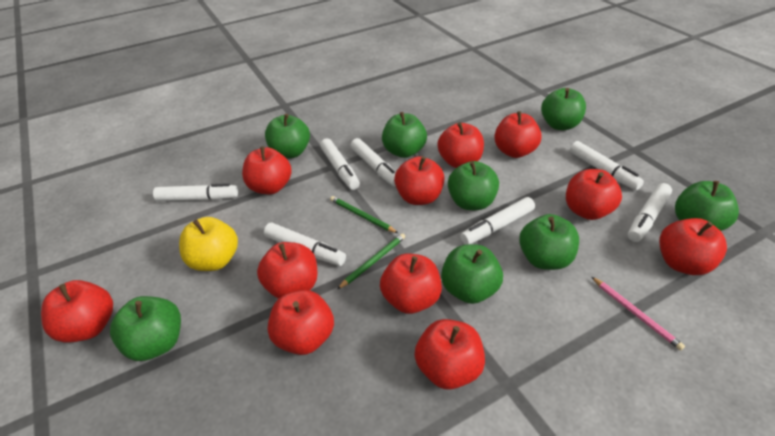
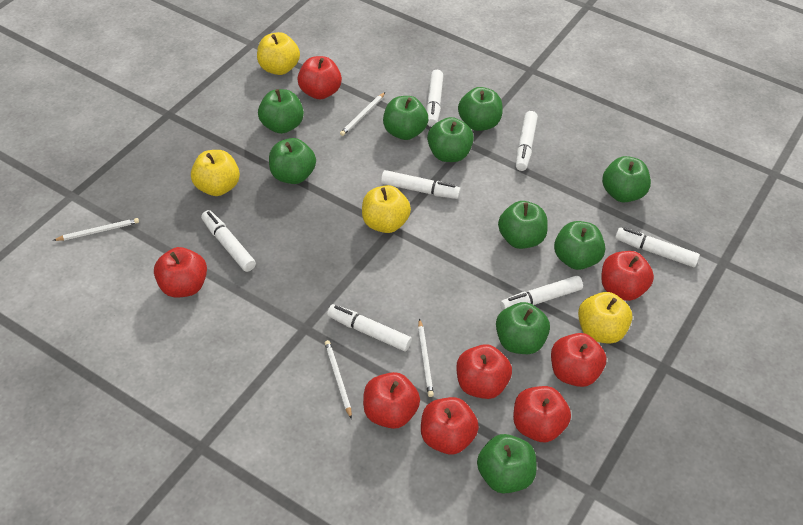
green apple: [110,296,181,361] [265,114,310,158] [382,112,427,158] [441,244,503,304] [448,161,499,210] [519,214,579,270] [541,88,586,130] [675,181,739,231] = 8 -> [258,89,304,134] [269,138,316,184] [383,96,428,140] [427,117,474,162] [458,87,503,131] [477,434,536,494] [496,302,550,354] [498,201,548,249] [554,221,605,270] [602,156,651,203] = 10
green pencil: [330,196,398,233] [338,233,405,289] = 2 -> none = 0
pink pencil: [592,277,685,350] = 1 -> none = 0
red apple: [41,280,113,343] [242,146,292,194] [257,242,318,299] [268,290,334,355] [380,254,442,314] [394,156,445,205] [415,319,485,390] [438,122,484,168] [494,111,542,158] [566,169,622,220] [659,218,727,275] = 11 -> [154,247,207,298] [297,56,342,99] [363,372,420,429] [421,397,479,454] [456,344,512,399] [513,386,571,442] [551,333,606,387] [601,251,654,301] = 8
white pencil: none = 0 -> [53,218,139,241] [325,340,352,419] [340,92,385,136] [418,318,434,397] = 4
yellow apple: [179,217,238,271] = 1 -> [191,150,240,196] [257,32,300,75] [362,185,411,233] [578,292,632,344] = 4

